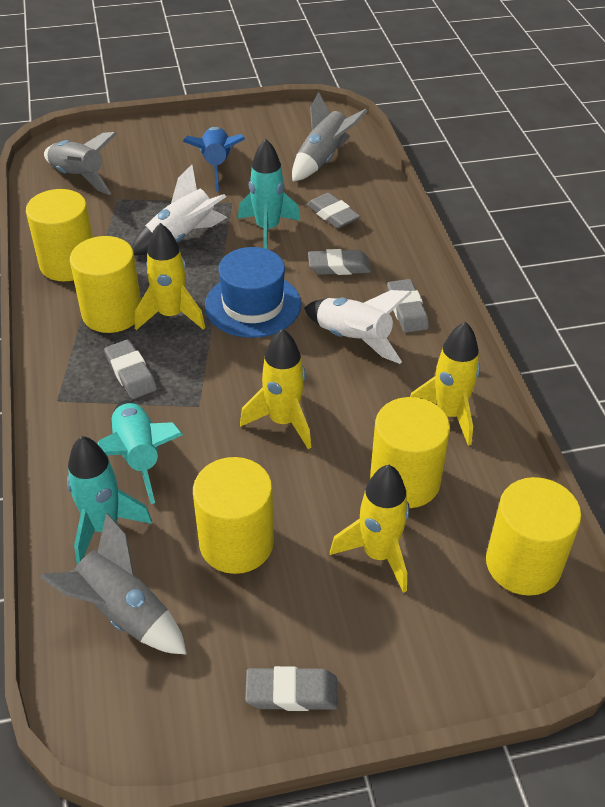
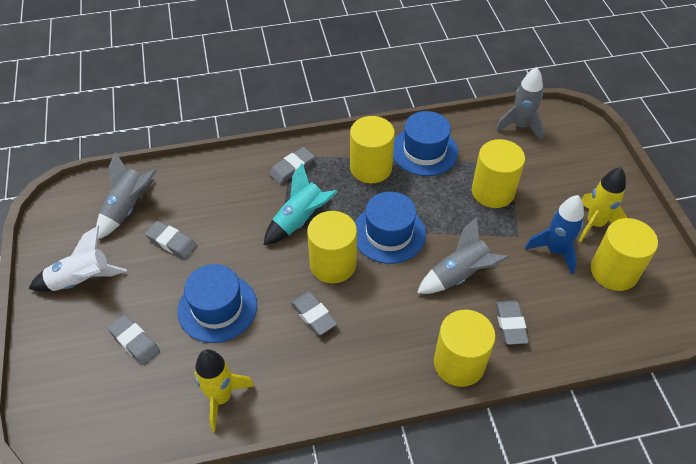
blue hat: [205,247,301,338] = 1 -> [177,264,257,343] [355,192,426,264] [393,111,458,176] = 3
turquoise rocket: [67,436,152,564] [98,400,183,504] [238,139,300,249] = 3 -> [264,163,338,245] = 1
white rocket: [132,165,227,255] [304,290,412,364] = 2 -> [29,226,127,292] = 1
yellow rocket: [135,223,205,330] [240,329,311,449] [330,465,410,593] [410,322,480,446] = 4 -> [194,349,255,432] [579,167,628,242] = 2

